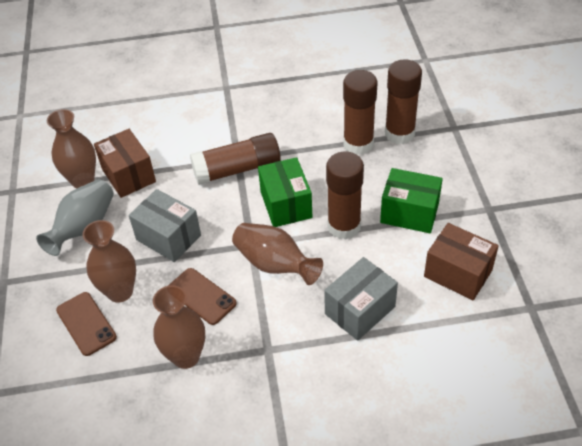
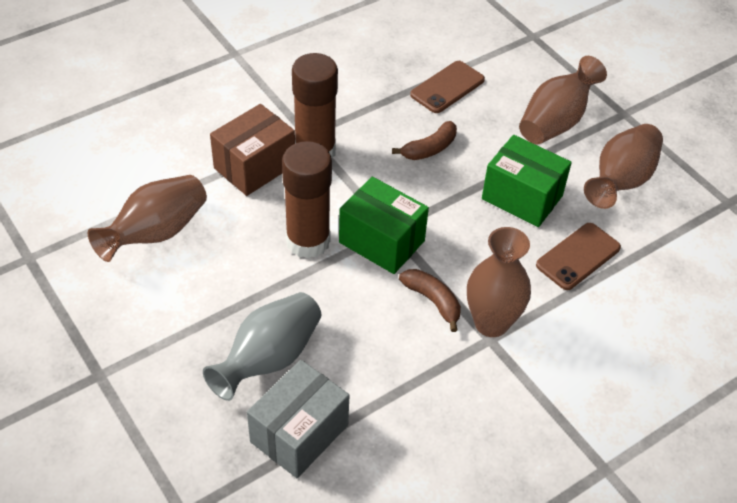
brown banana: none = 0 -> [392,121,457,160] [399,269,461,332] = 2
brown box: [94,129,156,198] [424,223,499,300] = 2 -> [210,104,295,196] = 1
brown glue stick: [190,133,281,185] [326,151,364,240] [343,70,377,155] [385,59,422,144] = 4 -> [282,141,332,259] [292,53,338,158] = 2
grey box: [129,189,201,262] [324,257,398,341] = 2 -> [247,360,349,478] = 1

